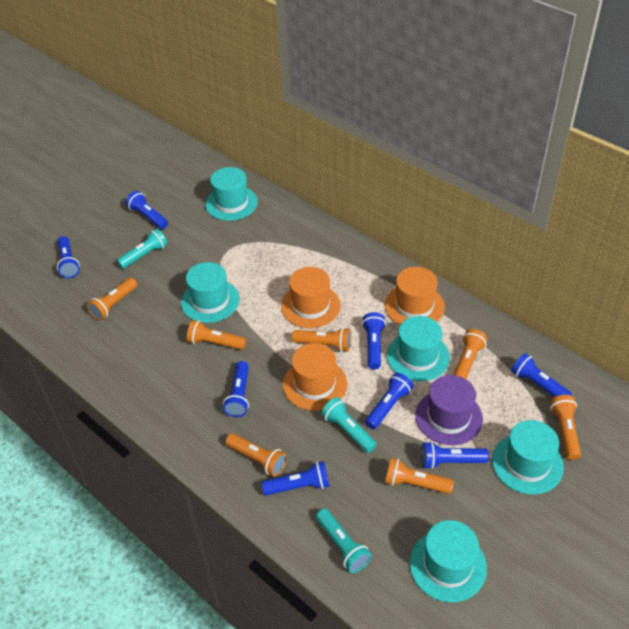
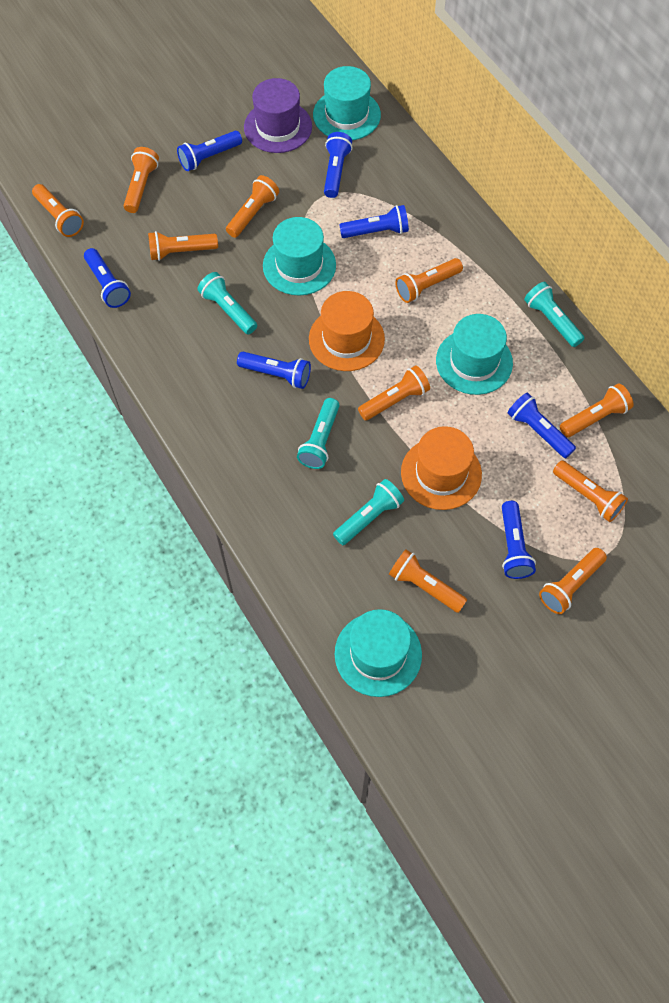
blue flashlight: [57,236,80,278] [126,191,168,229] [223,361,249,417] [261,461,330,496] [362,312,386,369] [365,373,414,429] [421,442,489,469] [511,353,572,397] = 8 -> [84,248,131,308] [177,131,242,171] [237,352,311,389] [324,132,352,198] [339,205,409,238] [502,501,536,579] [507,392,576,458] = 7
orange flashlight: [87,278,137,320] [187,320,246,350] [225,433,287,477] [292,327,351,352] [385,458,454,494] [454,329,487,379] [550,395,581,460] = 7 -> [32,184,84,237] [124,147,159,213] [148,231,218,261] [226,175,279,238] [358,366,430,421] [389,549,467,613] [395,258,463,303] [539,548,607,614] [553,461,628,522] [560,383,633,437] = 10
orange hat: [281,267,341,328] [283,343,347,411] [385,267,445,325] = 3 -> [309,291,385,371] [401,426,482,510] = 2
turquoise flashlight: [117,228,168,269] [316,509,372,573] [321,397,377,453] = 3 -> [198,272,257,334] [297,398,339,469] [333,479,404,545] [524,282,584,347] = 4
turquoise hat: [181,262,240,323] [205,167,258,221] [387,316,450,382] [410,520,487,602] [492,420,564,495] = 5 -> [263,217,336,296] [313,66,381,140] [335,609,422,697] [436,314,513,395] = 4

